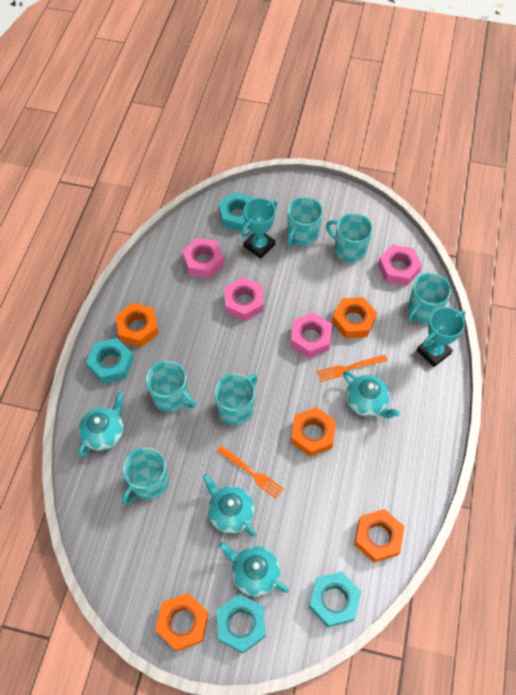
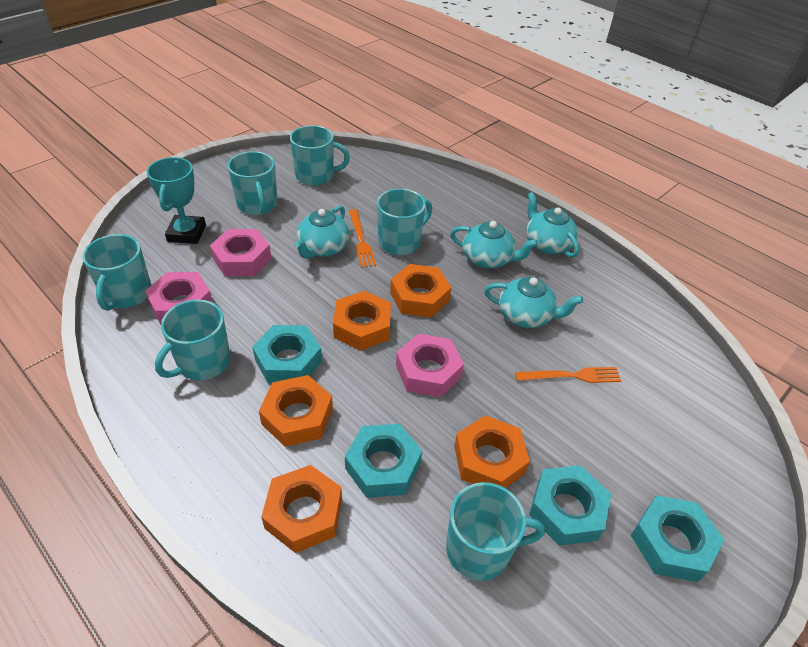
pink nut: [182,238,224,278] [225,277,263,321] [290,312,332,358] [378,245,422,286] = 4 -> [145,272,213,325] [210,229,272,276] [396,334,464,398] = 3
turquoise trophy: [241,198,277,259] [417,307,466,367] = 2 -> [147,157,206,244] = 1

